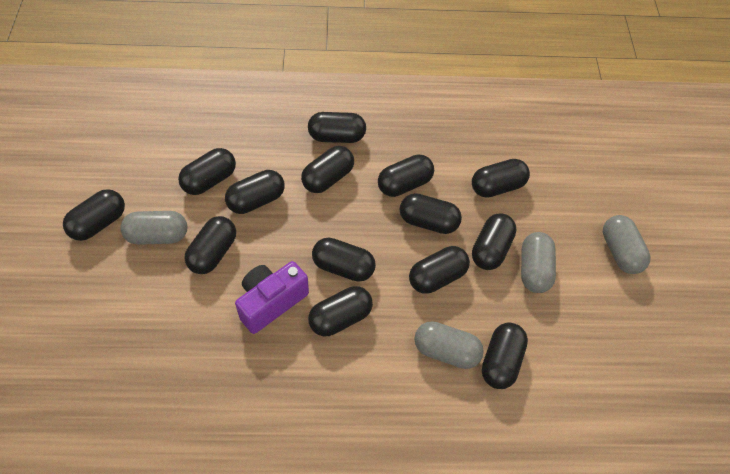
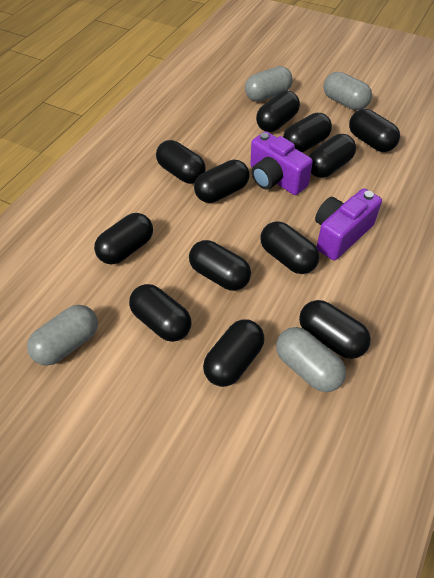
black capsule: [63,189,125,241] [178,148,236,195] [184,216,236,274] [225,170,285,214] [301,146,354,193] [308,112,366,143] [308,286,373,336] [312,238,376,282] [378,154,434,197] [400,193,462,234] [409,246,470,294] [472,159,530,198] [472,213,517,270] [482,323,528,389] = 14 -> [94,213,153,264] [129,284,191,342] [156,140,206,184] [189,240,251,291] [194,159,250,203] [203,320,265,387] [256,91,300,132] [261,221,320,274] [283,113,332,152] [299,300,371,359] [309,134,356,178] [349,109,400,152] = 12
purple camera: [235,261,309,334] = 1 -> [250,131,313,195] [315,188,382,260] = 2

